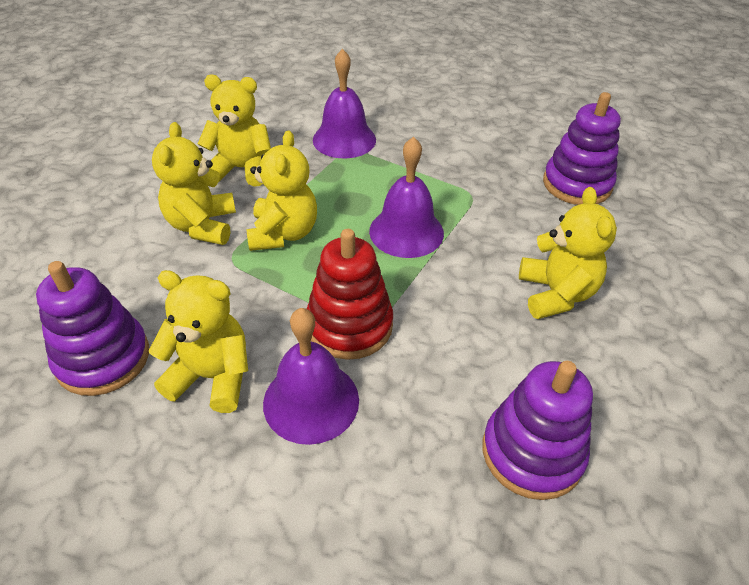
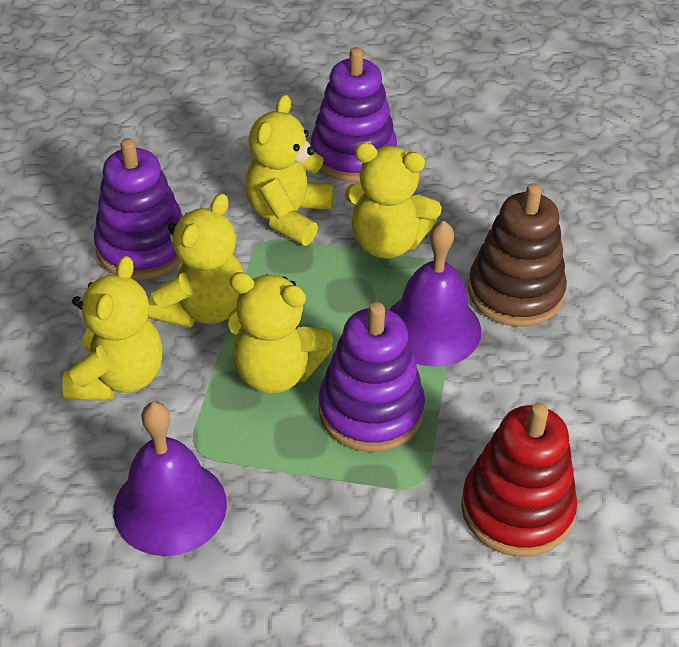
brown stacking toy: none = 0 -> [468,183,567,327] = 1
purple bell: [263,308,359,445] [313,49,376,159] [369,136,444,258] = 3 -> [113,402,227,556] [389,220,481,367] = 2

